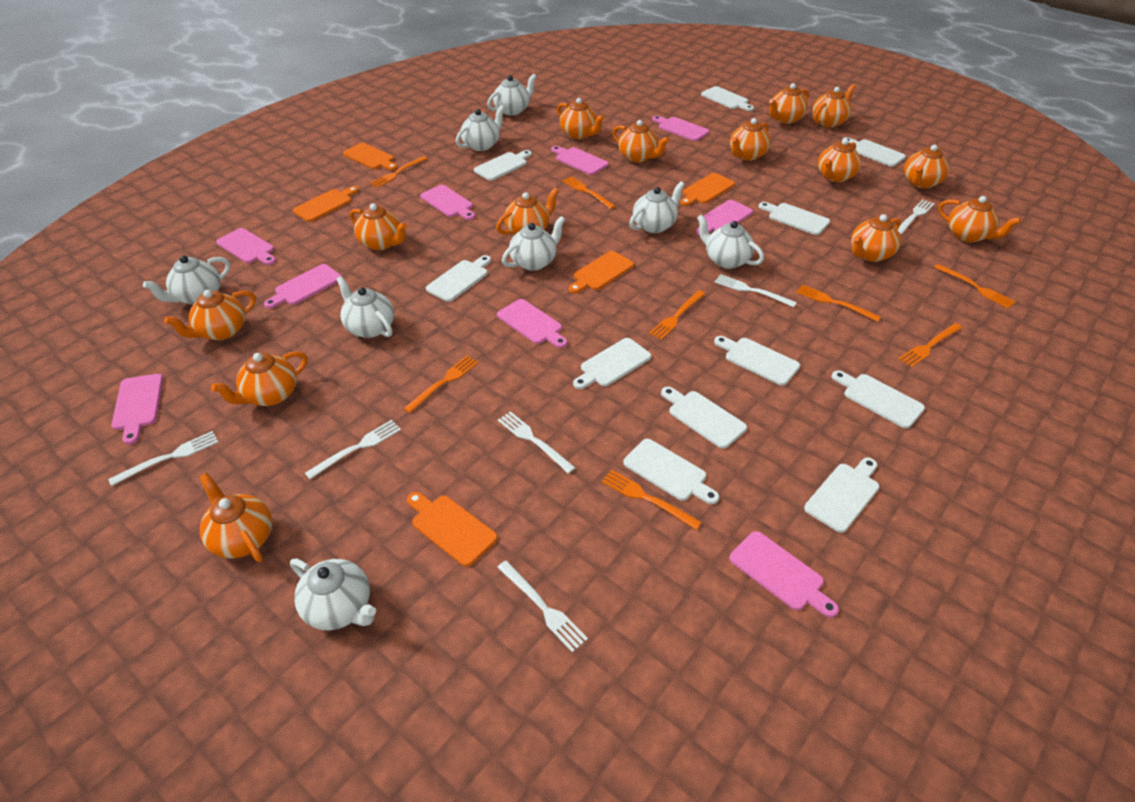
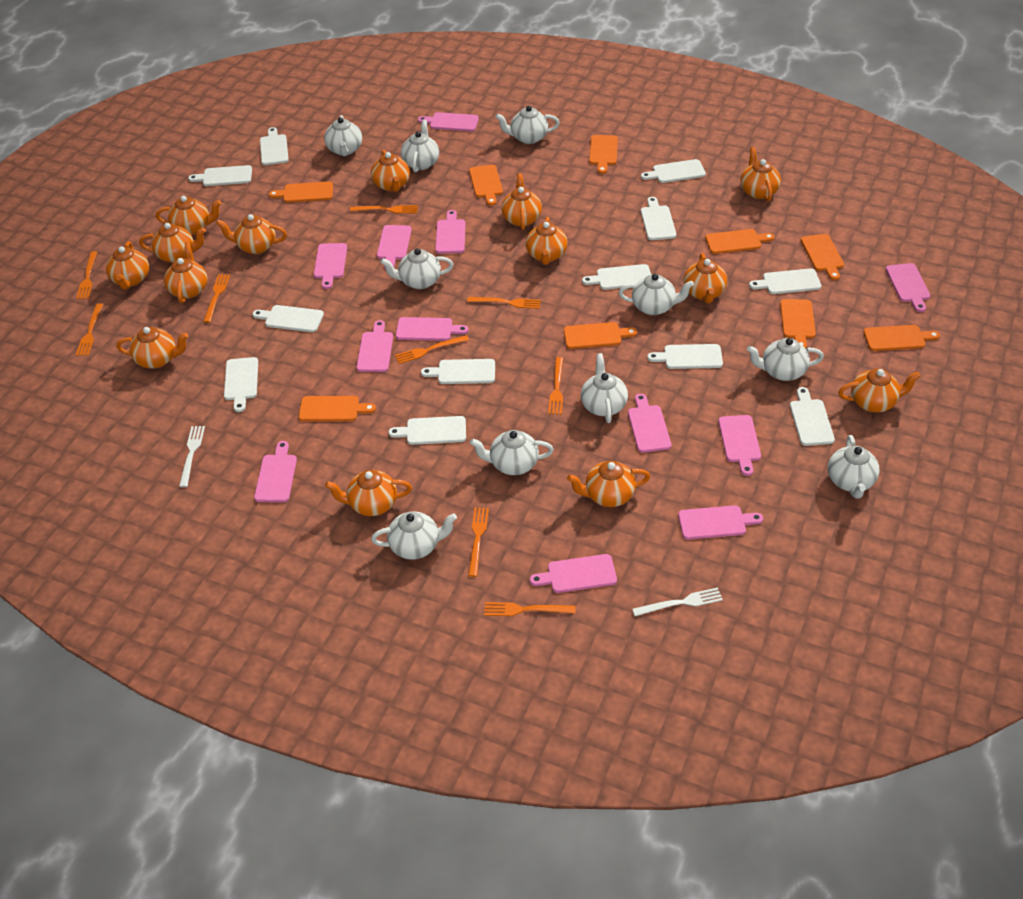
orange cutting board: [293,186,359,222] [343,143,398,171] [407,492,498,567] [569,251,634,293] [680,173,735,206] = 5 -> [269,181,333,203] [299,396,376,422] [469,165,503,206] [564,322,637,349] [589,135,618,174] [705,229,774,254] [780,299,816,348] [801,234,844,280] [864,325,940,351] = 9
orange fork: [370,156,428,188] [403,356,479,413] [562,176,615,209] [602,470,702,530] [649,291,705,340] [796,284,881,322] [899,323,962,367] [934,264,1015,308] = 8 -> [76,251,97,299] [76,304,103,356] [203,274,230,323] [350,205,418,213] [395,335,469,364] [467,297,541,309] [468,507,489,577] [484,602,576,616] [548,357,563,415] = 9
pink cutting board: [111,374,163,445] [216,228,276,265] [264,264,341,309] [420,185,475,220] [497,299,567,348] [551,146,609,175] [652,115,709,141] [696,200,753,235] [730,531,839,618] = 9 -> [254,441,297,503] [314,243,347,289] [357,320,393,372] [377,225,412,269] [396,317,468,341] [418,112,479,132] [435,210,466,254] [530,554,617,593] [628,394,671,453] [678,505,763,540] [718,415,761,476] [886,263,930,312] = 12
white cutting board: [426,255,491,302] [474,150,532,181] [573,338,651,389] [623,439,719,504] [661,387,747,449] [701,86,754,111] [714,336,800,386] [759,202,830,235] [804,458,879,533] [832,370,925,428] [842,137,906,167] = 11 -> [188,165,252,186] [224,357,258,412] [253,305,324,332] [260,127,289,165] [388,416,466,445] [421,359,495,384] [582,264,651,290] [641,159,706,183] [641,197,676,240] [647,344,723,369] [749,268,821,294] [790,387,835,446] = 12
white fork: [108,431,218,486] [305,420,401,479] [497,560,588,652] [498,411,575,474] [715,274,797,307] [898,199,934,234] = 6 -> [179,426,205,487] [632,587,723,616] = 2
white teapot: [143,256,230,305] [290,558,376,630] [336,276,394,338] [456,105,505,151] [487,74,537,115] [502,216,565,271] [630,181,685,233] [697,215,764,269] = 8 -> [324,115,362,156] [371,511,457,560] [380,248,453,289] [401,120,439,173] [470,430,554,475] [496,106,560,144] [581,353,628,423] [619,274,694,315] [747,338,824,381] [828,435,879,499] = 10

